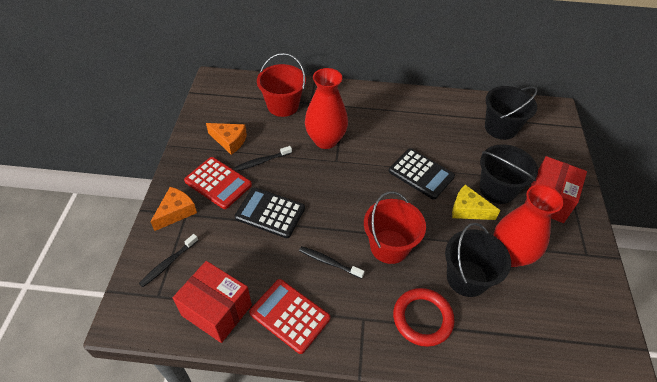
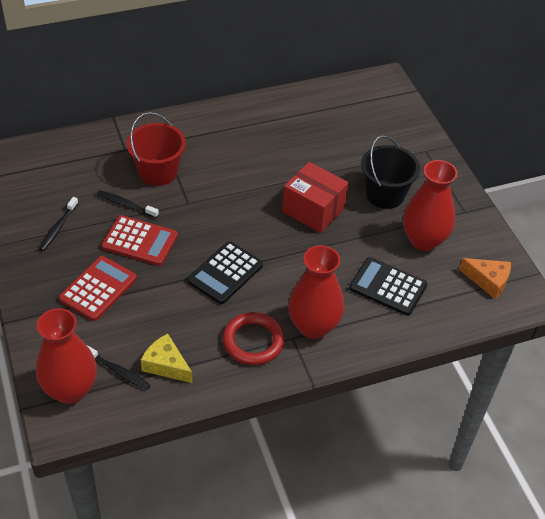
black bucket: [445,223,511,297] [480,145,538,204] [485,86,538,140] = 3 -> [361,135,420,209] = 1
orange cheese: [150,187,197,231] [206,123,247,155] = 2 -> [459,258,511,299] = 1
red box: [173,261,252,343] [525,156,587,223] = 2 -> [282,162,349,233] = 1
red bucket: [257,53,306,117] [364,191,426,264] = 2 -> [126,112,186,186] = 1
red vase: [305,68,348,149] [493,184,563,267] = 2 -> [36,308,97,404] [288,245,344,339] [403,160,457,251] = 3

